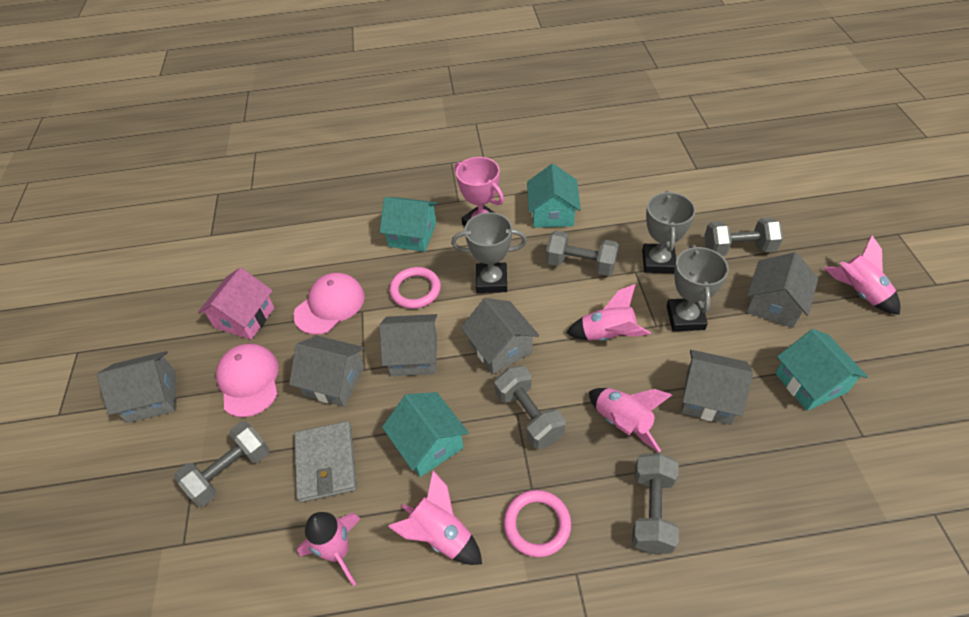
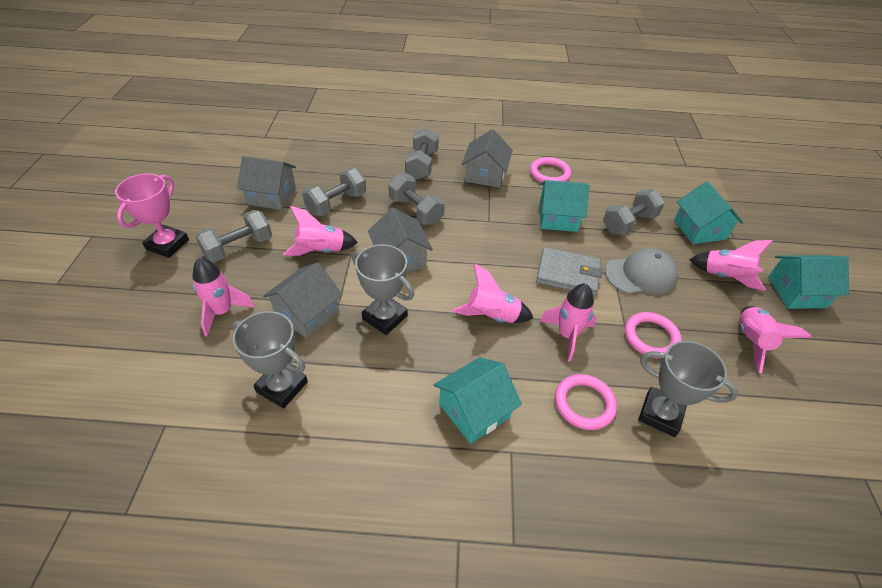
grey cap: none = 0 -> [605,248,678,294] = 1
grey house: [97,351,176,423] [289,336,365,407] [379,314,437,376] [461,298,539,374] [681,350,753,425] [746,252,818,328] = 6 -> [237,156,296,210] [263,262,343,338] [368,208,433,272] [462,129,513,188] = 4
pink cap: [216,344,279,417] [293,273,365,335] = 2 -> none = 0
pink house: [198,267,274,340] = 1 -> none = 0
pink ring: [389,267,441,309] [504,490,571,557] = 2 -> [530,157,571,183] [555,374,617,430] [625,312,682,358] = 3
pink rocket: [297,512,360,586] [388,470,482,565] [566,284,651,341] [589,388,672,452] [824,235,900,315] = 5 -> [192,257,255,336] [283,206,358,256] [452,263,533,323] [539,283,596,362] [689,240,773,291] [740,306,812,373] = 6

